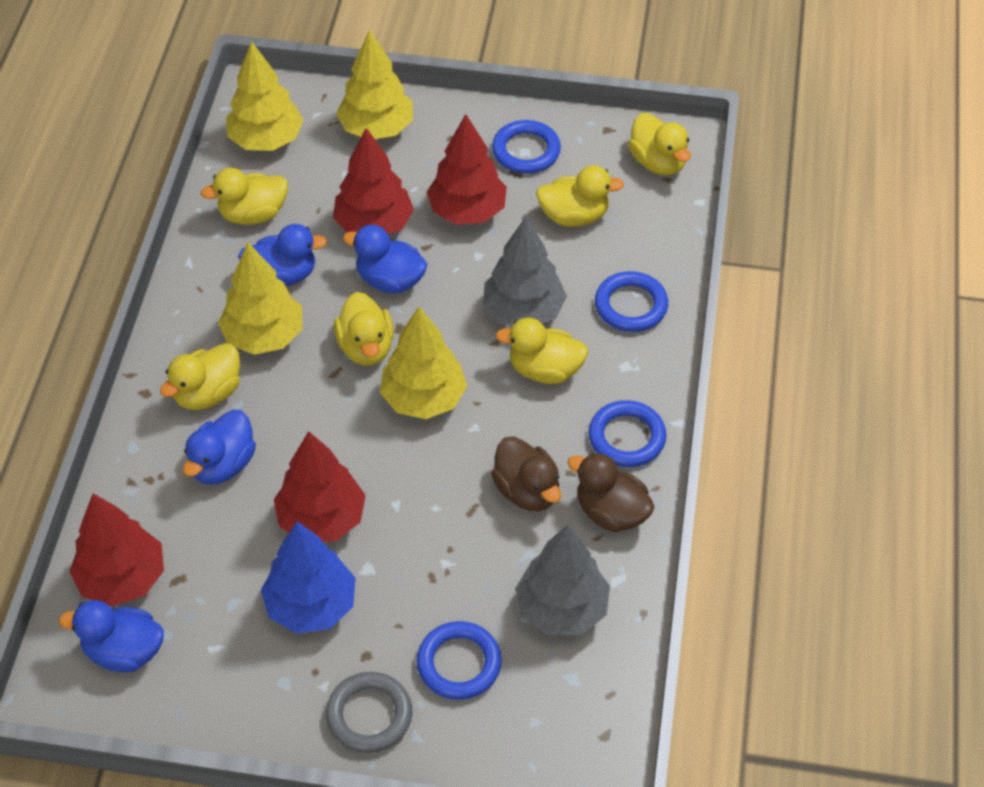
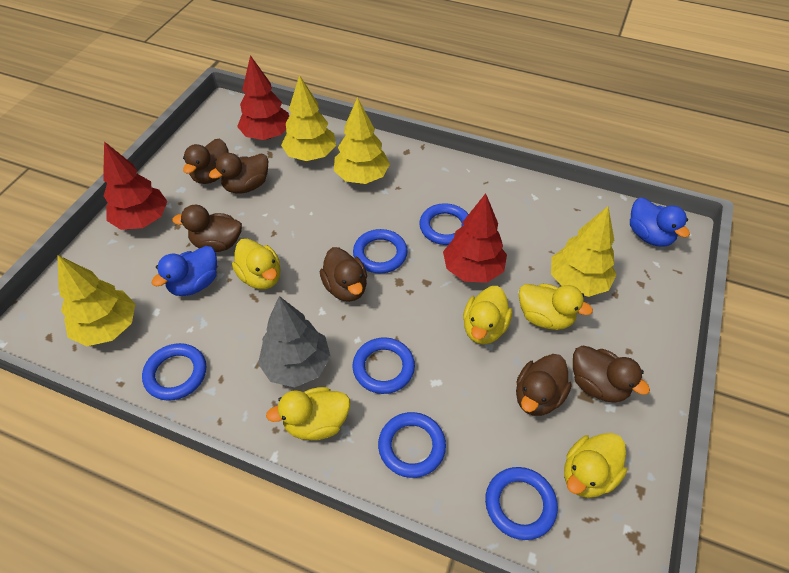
blue duck: [59,600,164,672] [183,410,256,485] [238,224,327,286] [343,225,428,293] = 4 -> [151,246,217,296] [630,198,690,247] = 2
blue ring: [417,621,502,700] [492,120,561,174] [588,400,666,467] [595,271,668,332] = 4 -> [142,343,206,401] [353,229,408,273] [353,337,415,394] [378,412,446,478] [419,203,468,245] [485,467,558,540] = 6
blue tree: [261,521,355,634] = 1 -> none = 0
brown duck: [491,436,562,511] [567,452,654,532] = 2 -> [172,205,242,252] [183,138,229,184] [209,153,268,194] [320,247,367,302] [516,354,572,416] [573,345,650,403] = 6
grey ring: [326,672,412,753] = 1 -> none = 0
grey tree: [483,217,567,326] [515,525,610,636] = 2 -> [258,296,331,387] = 1
red tree: [69,493,164,606] [274,431,366,542] [333,128,414,235] [427,114,507,224] = 4 -> [103,142,168,230] [237,55,289,140] [443,193,507,283] = 3
yellow duck: [160,343,240,410] [201,168,288,225] [334,292,394,365] [495,318,588,384] [536,165,624,227] [628,113,691,175] = 6 -> [232,239,281,289] [266,387,350,440] [463,286,512,344] [519,284,593,330] [564,433,627,498] = 5

